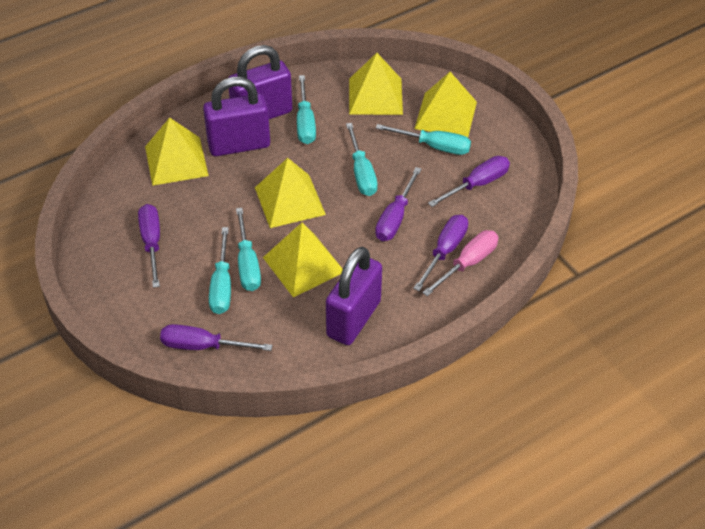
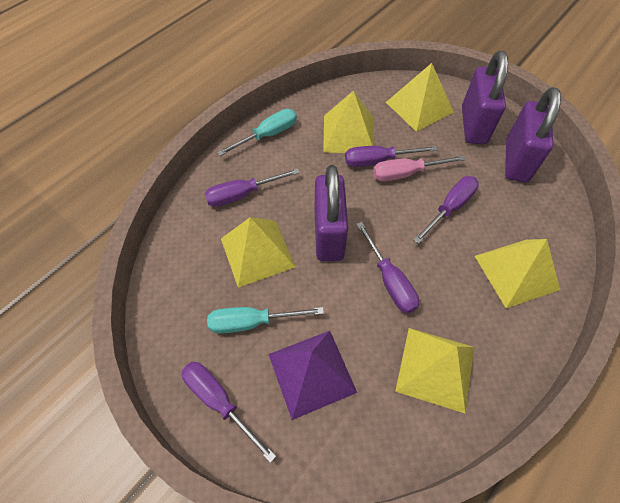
purple pyramid: none = 0 -> [268,331,357,420] = 1
turquoise screwdriver: [209,227,231,314] [236,208,261,291] [297,75,316,144] [346,123,378,196] [376,124,471,155] = 5 -> [207,307,324,334] [217,109,297,156] = 2

